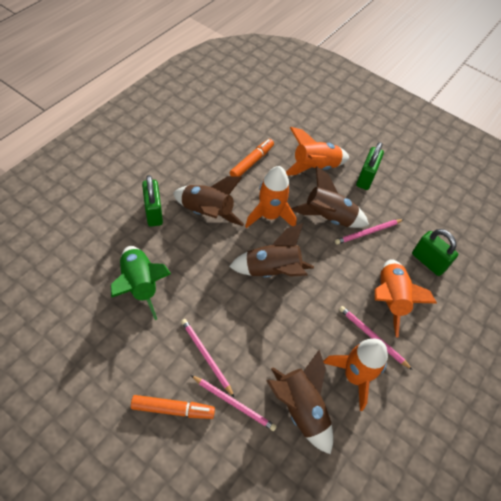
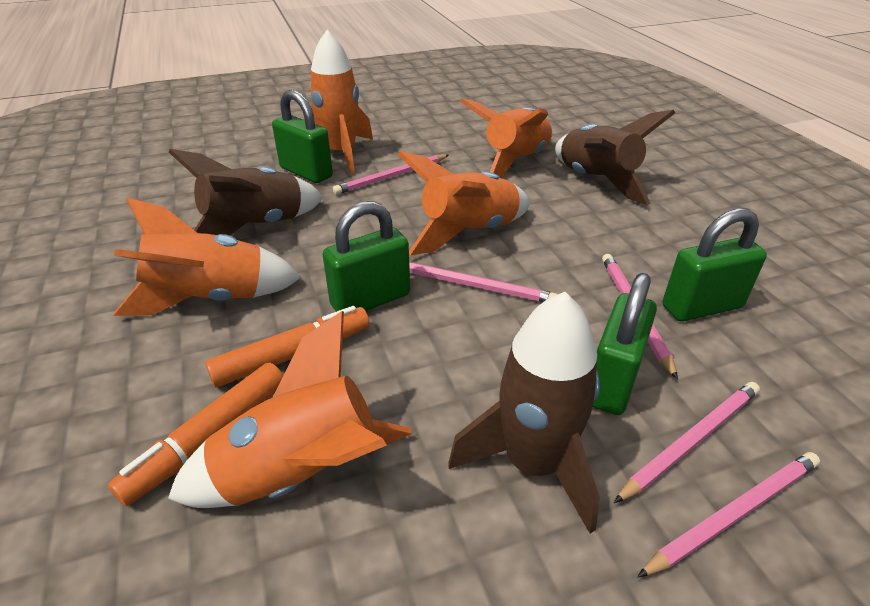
brown rocket: [173,176,244,226] [229,223,314,277] [267,350,333,455] [291,166,369,228] = 4 -> [169,149,323,235] [448,292,600,533] [555,110,675,205] = 3
green padlock: [142,175,163,227] [356,142,384,190] [412,229,458,276] = 3 -> [272,90,333,183] [322,201,410,312] [593,273,657,415] [663,208,767,321] = 4
green rocket: [111,246,171,320] = 1 -> none = 0
orange rocket: [245,166,297,228] [286,127,349,176] [323,339,388,411] [375,259,437,337] = 4 -> [113,197,302,316] [168,311,413,508] [304,30,373,174] [398,151,529,255] [460,98,552,178] = 5
pink pencil: [181,319,234,397] [191,375,277,431] [335,219,404,245] [339,306,412,370] = 4 -> [333,154,449,195] [409,262,558,302] [602,254,678,379] [614,382,760,503] [637,452,820,578] = 5

